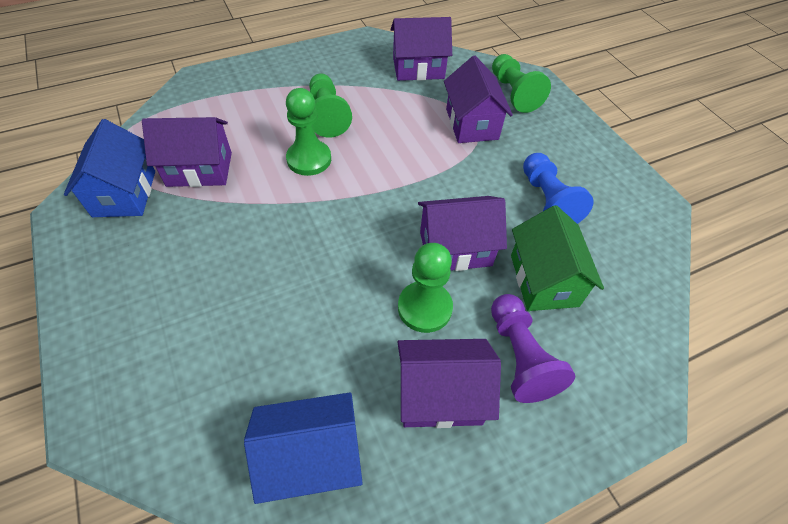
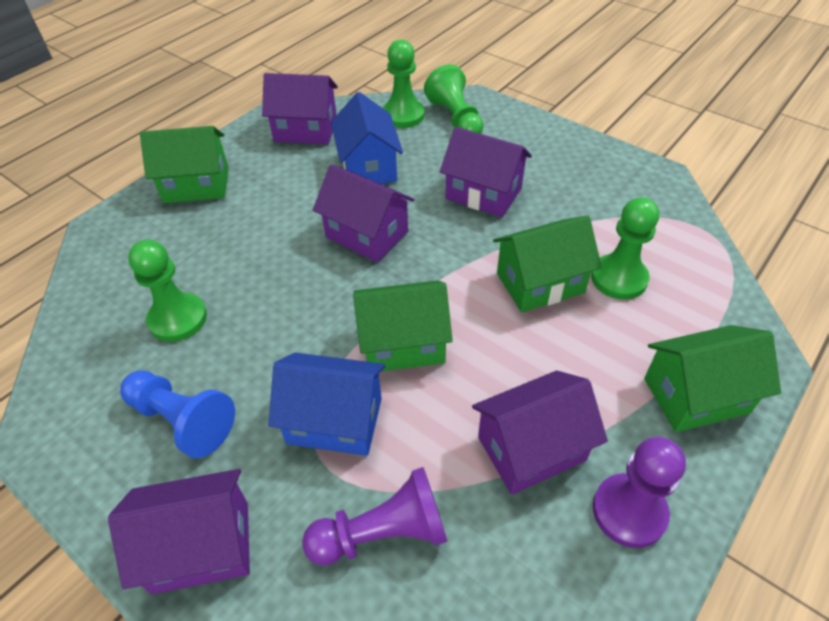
green house: [511,205,604,311] = 1 -> [140,126,229,203] [353,280,453,372] [493,215,602,312] [644,325,781,432] = 4
purple pawn: [491,294,575,403] = 1 -> [302,467,448,566] [593,437,686,548] = 2

